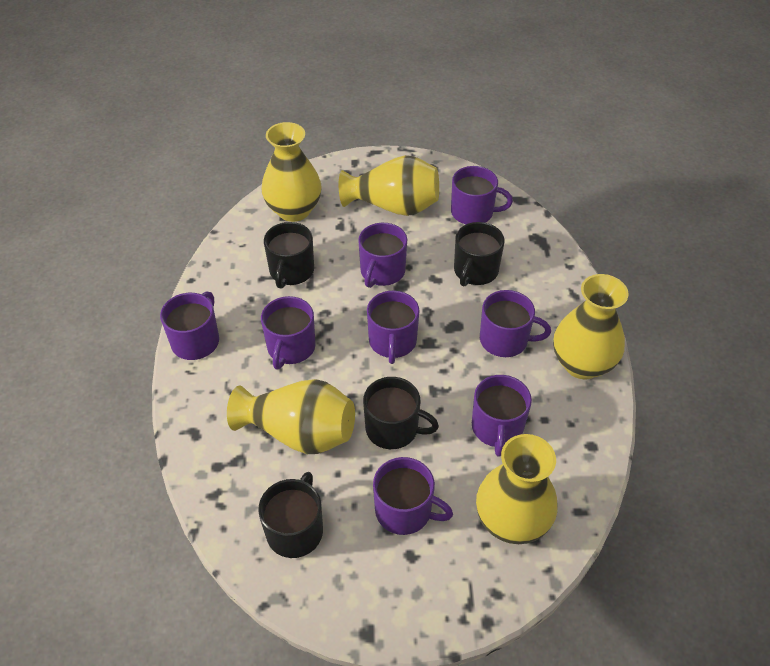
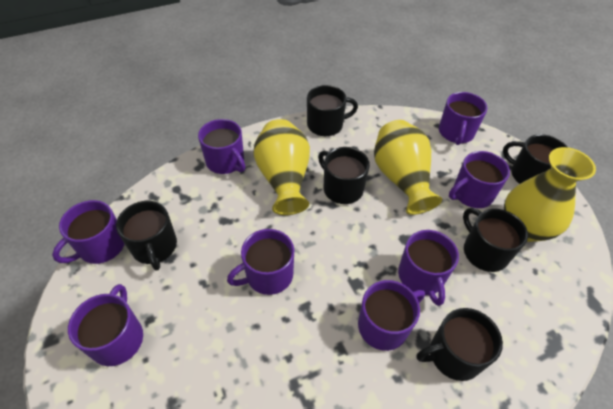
black mug: [258,472,323,558] [264,222,314,289] [363,377,439,449] [454,222,505,286] = 4 -> [116,201,177,271] [307,85,358,136] [318,147,370,204] [417,308,503,381] [463,208,528,272] [503,134,567,184] = 6
yellow vase: [227,379,355,454] [261,122,322,222] [339,155,439,216] [476,434,558,544] [553,274,629,379] = 5 -> [254,119,310,215] [374,120,442,215] [504,147,596,242] = 3

